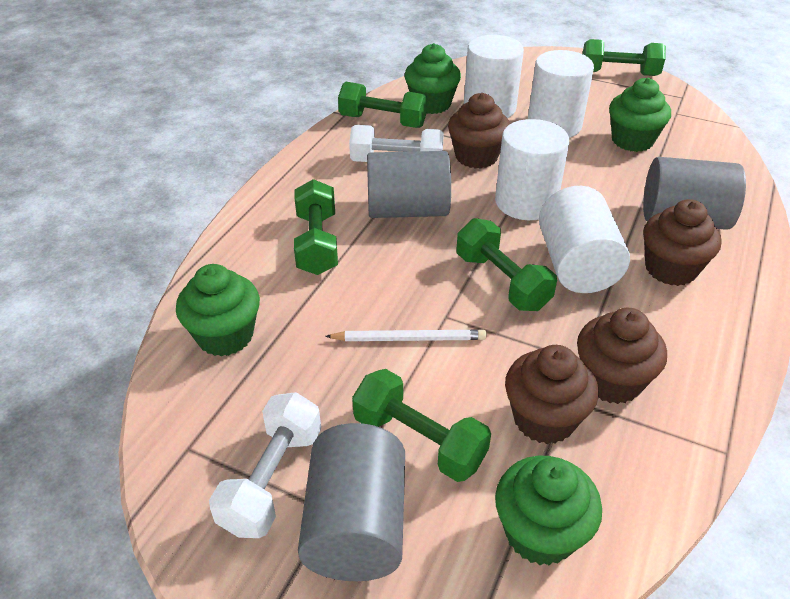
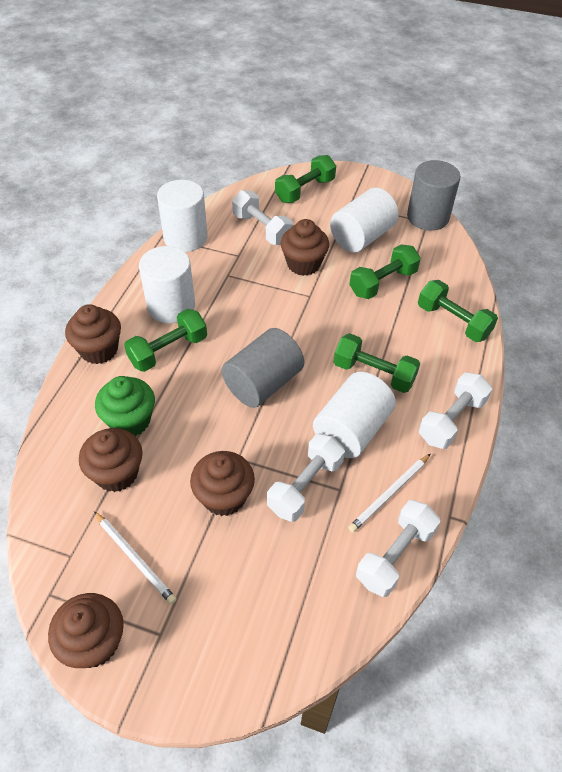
brown cupcake: [448,93,510,169] [505,345,599,444] [577,308,667,404] [643,199,722,286] = 4 -> [48,593,124,668] [65,304,121,364] [79,428,143,492] [190,451,255,516] [280,219,329,276] = 5
green cupcake: [176,264,260,356] [405,43,461,114] [495,456,602,565] [609,78,671,152] = 4 -> [95,376,155,436] = 1
grey cylinder: [298,423,405,581] [367,151,451,218] [643,157,746,230] = 3 -> [221,328,304,408] [407,160,461,231] = 2
white dumbbell: [209,392,321,538] [349,125,444,162] = 2 -> [232,190,293,245] [267,434,345,522] [356,500,440,597] [419,372,492,449] = 4
white pencil: [325,330,486,341] = 1 -> [94,511,177,604] [348,454,430,532] = 2

